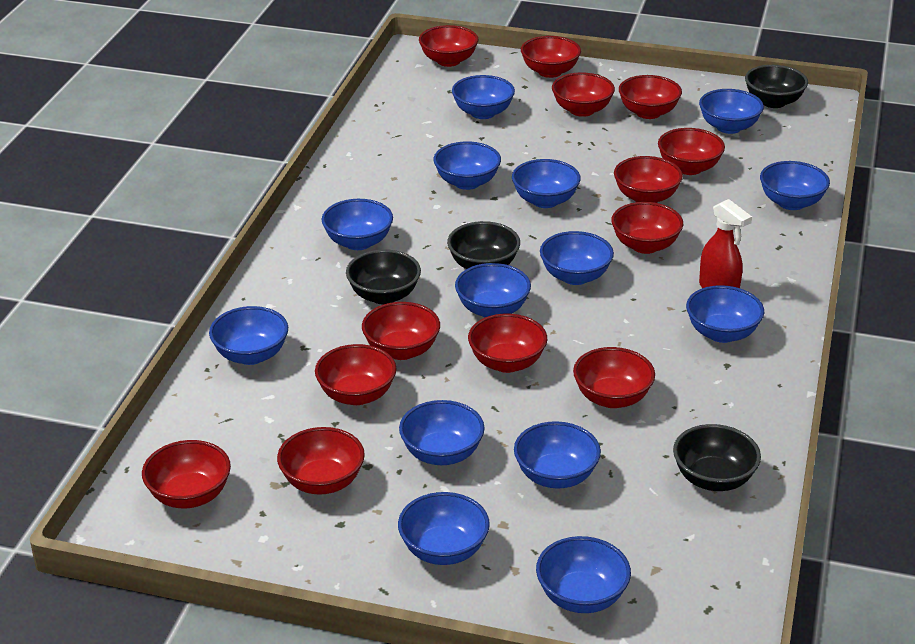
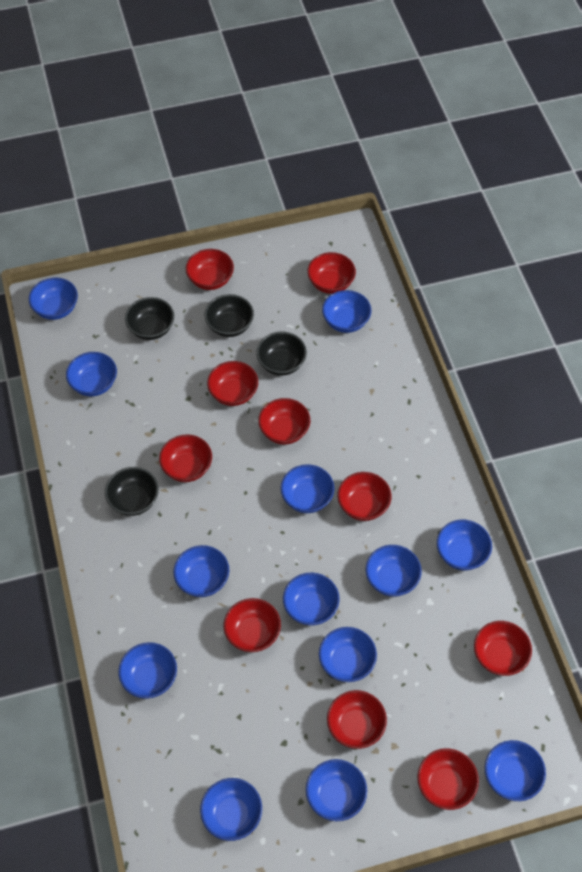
blue bowl: [209,306,288,365] [322,199,393,250] [398,492,490,565] [399,400,485,465] [434,141,501,190] [452,75,515,119] [455,263,531,317] [512,159,581,208] [514,421,601,489] [536,536,631,613] [540,231,614,285] [686,285,764,343] [699,89,764,134] [760,161,830,210] = 14 -> [28,278,78,320] [66,352,117,396] [118,642,177,699] [173,545,229,597] [200,778,262,841] [281,464,334,513] [283,572,340,626] [306,759,367,821] [319,627,377,682] [322,290,371,333] [366,545,422,597] [437,520,492,570] [485,740,546,801] = 13
red bowl: [142,440,231,508] [277,427,365,495] [315,344,396,405] [362,302,440,360] [419,25,478,67] [468,314,547,373] [521,36,581,78] [552,72,615,117] [573,347,655,408] [611,202,683,254] [614,156,683,203] [619,75,682,119] [658,128,725,175] = 13 -> [159,434,212,482] [185,249,234,290] [207,361,258,406] [224,598,281,652] [258,398,310,444] [307,252,356,294] [327,690,387,749] [337,472,392,521] [417,748,479,810] [474,621,532,676] = 10
red spray bottle: [699,199,752,288] = 1 -> none = 0

